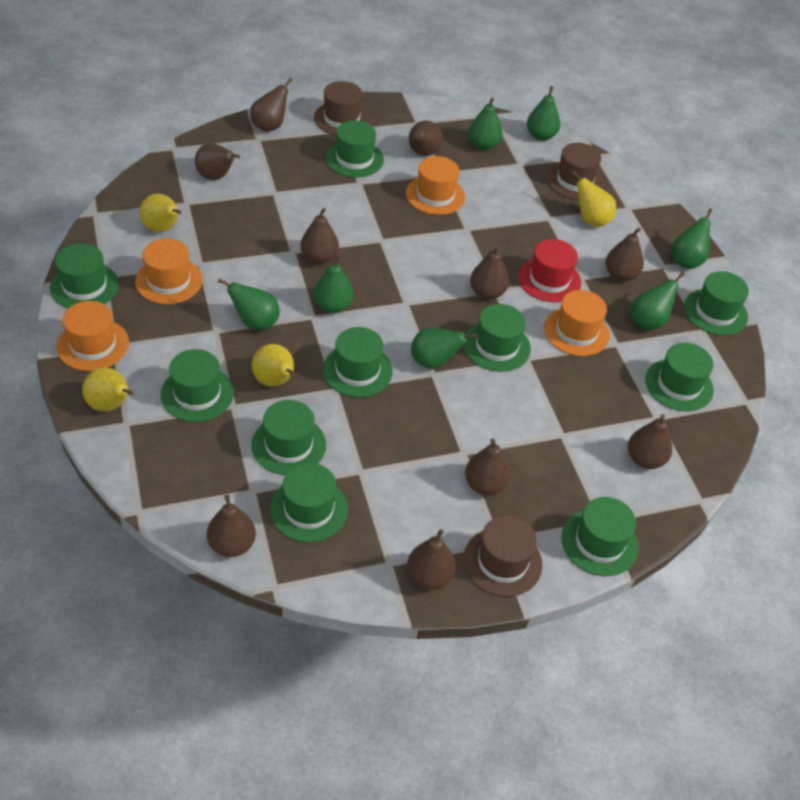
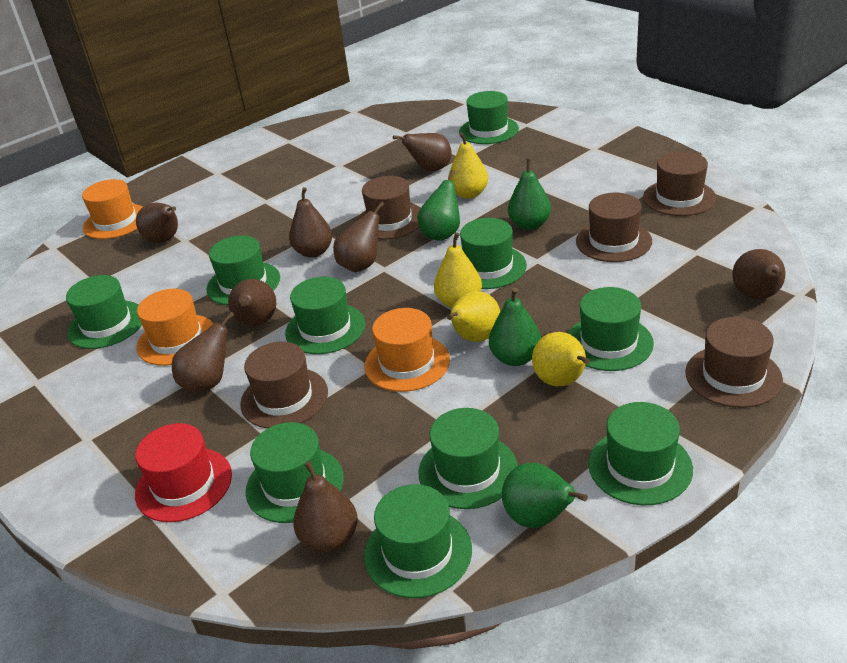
brown hat: [314,81,370,135] [463,515,542,597] [546,143,604,200] = 3 -> [240,342,328,429] [356,176,420,240] [576,193,652,262] [643,151,716,216] [685,317,783,408] = 5
brown pear: [195,143,240,180] [207,495,256,557] [250,78,293,132] [300,208,339,264] [407,529,456,590] [409,121,443,156] [465,438,511,495] [470,245,509,299] [605,227,644,281] [628,414,672,469] = 10 -> [136,203,178,243] [172,312,235,393] [228,279,276,326] [289,187,332,258] [293,461,358,552] [333,201,384,272] [393,133,452,171] [732,249,786,299] = 8
green pear: [218,278,280,330] [314,255,354,313] [411,328,477,369] [468,97,502,150] [527,86,560,141] [631,272,685,330] [671,209,713,269] = 7 -> [417,170,460,241] [489,287,541,366] [502,463,588,528] [508,158,551,230] = 4
orange hat: [57,301,129,371] [135,238,203,304] [406,156,465,215] [544,290,610,356] = 4 -> [82,179,143,239] [136,289,214,366] [365,308,450,392] = 3

